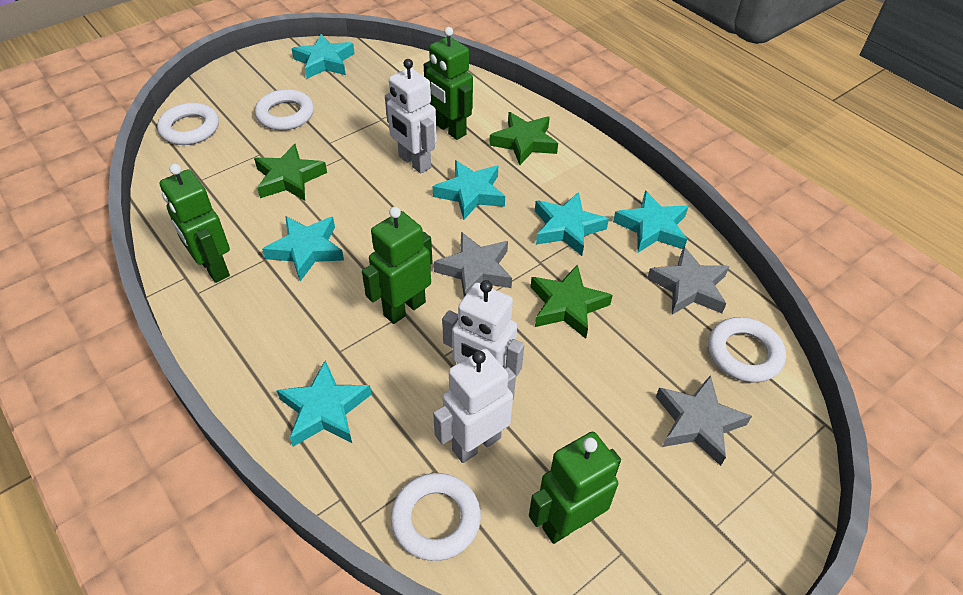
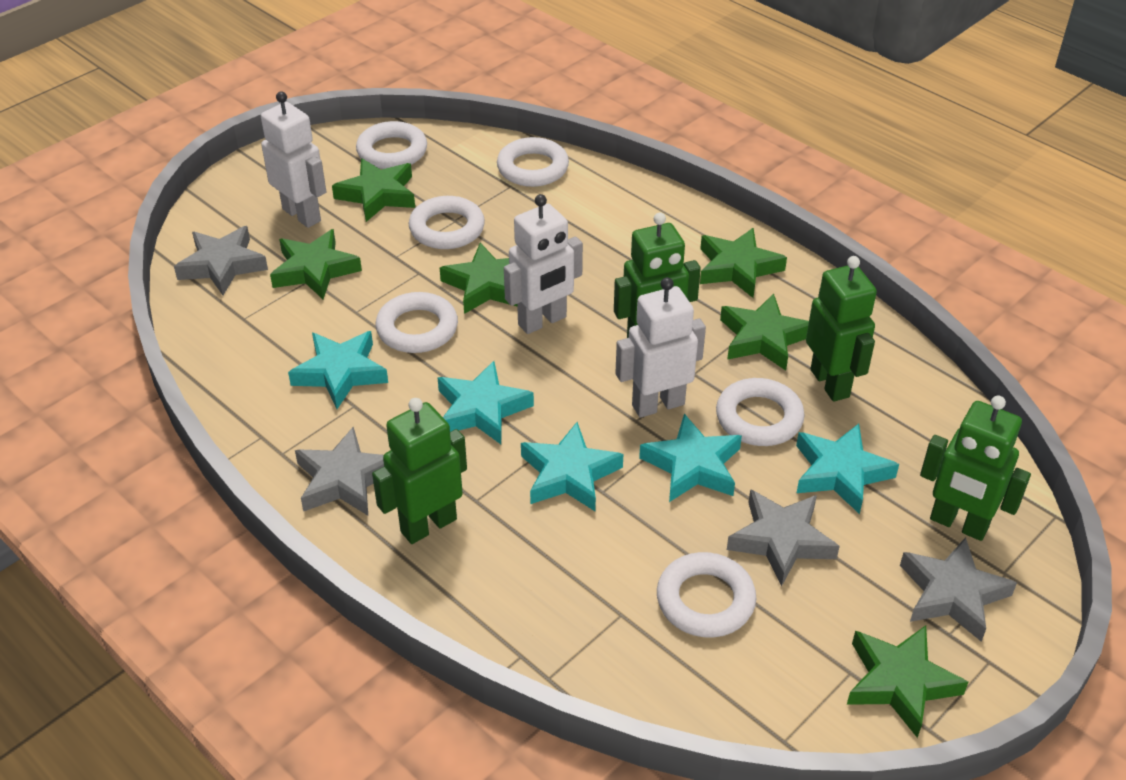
green star: [254,144,327,200] [489,112,558,165] [531,264,613,339] = 3 -> [270,229,362,299] [332,158,415,222] [440,243,517,314] [700,228,787,298] [720,293,809,370] [847,625,968,738] = 6
grey star: [434,232,512,297] [647,246,729,315] [656,375,752,466] = 3 -> [174,226,268,295] [295,427,384,516] [727,489,840,587] [900,537,1017,642] = 4
turquoise star: [262,216,344,281] [277,360,372,447] [292,34,355,79] [433,160,505,220] [535,192,609,256] [613,190,689,253] = 6 -> [288,331,388,409] [437,361,534,444] [521,422,623,511] [639,414,742,502] [796,424,899,514] = 5
white ring: [157,103,219,145] [255,89,314,130] [391,473,481,561] [708,317,786,383] = 4 -> [356,121,427,169] [376,292,458,353] [409,196,485,249] [497,137,569,187] [657,552,756,637] [716,378,805,446] = 6

